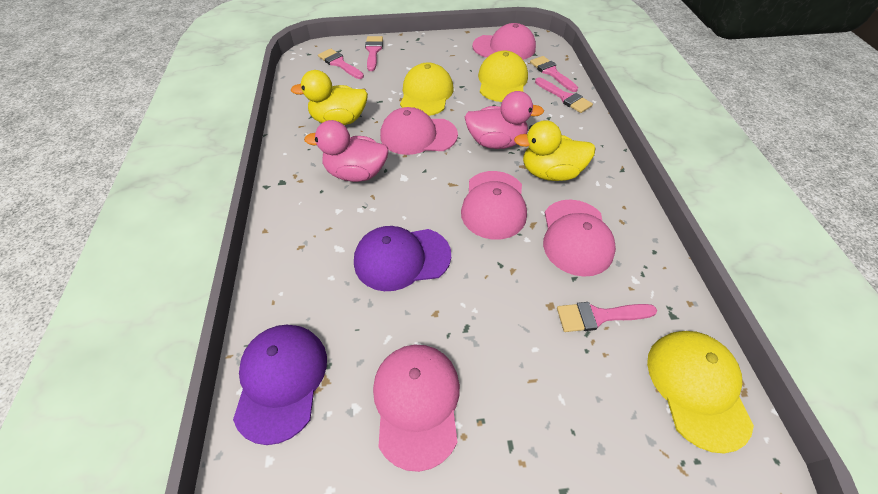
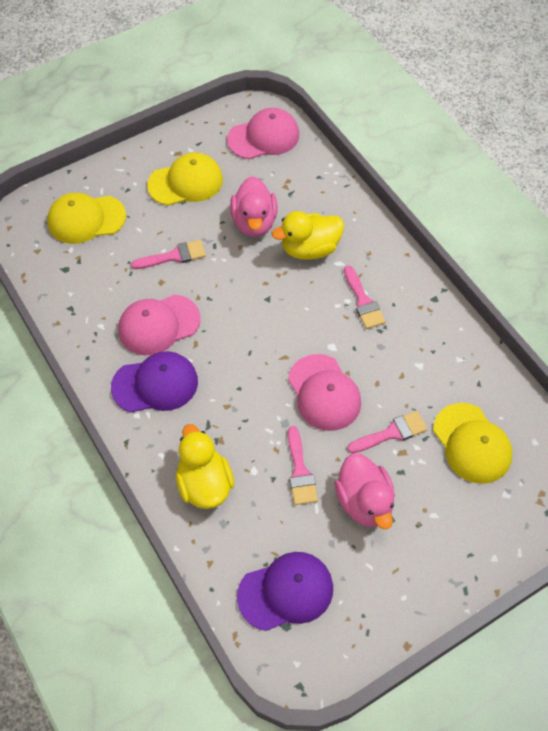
pink brush: [318,49,364,79] [365,36,383,71] [530,56,578,92] [535,77,593,113] [557,302,657,332] = 5 -> [131,240,206,269] [288,426,318,505] [344,266,386,329] [347,411,427,453] = 4
pink cap: [373,345,460,472] [380,107,458,155] [461,171,527,240] [472,23,536,60] [543,200,616,277] = 5 -> [118,295,200,355] [227,108,299,159] [288,354,361,431] = 3

